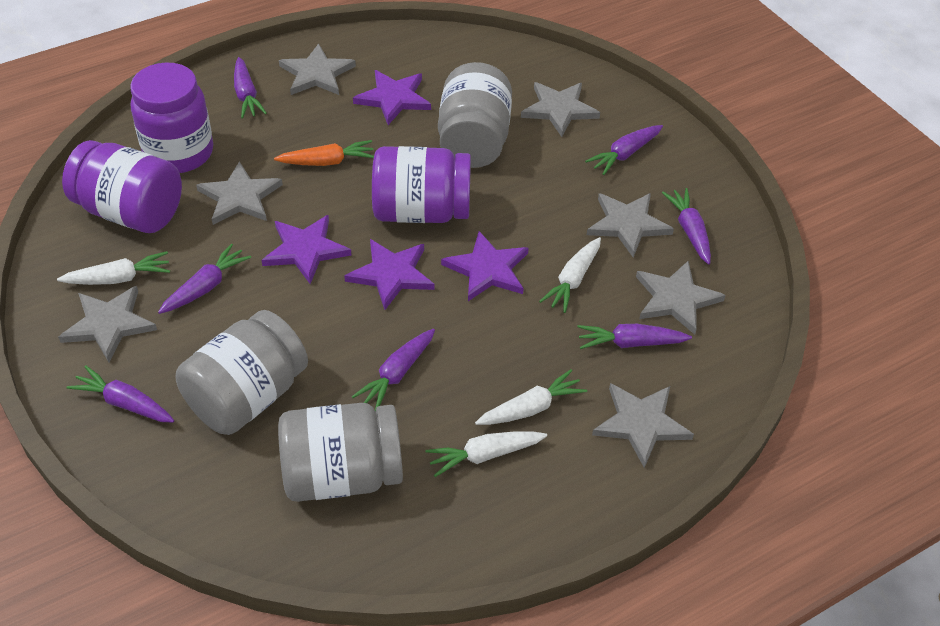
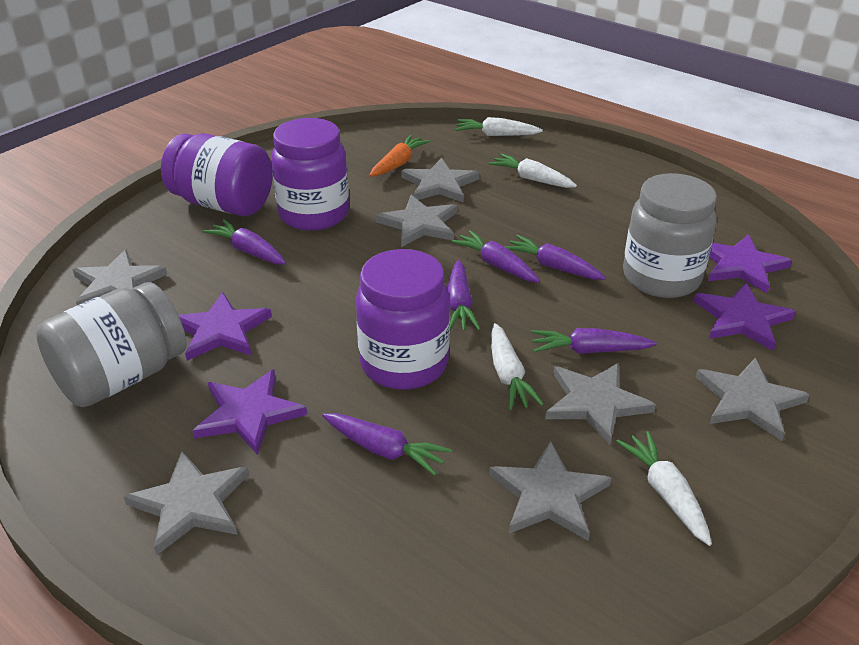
grey jar: [176,310,308,435] [278,403,403,502] [438,62,512,168] = 3 -> [36,282,187,407] [623,173,717,298] = 2
purple carrot: [67,366,174,422] [158,243,251,314] [234,57,267,118] [352,329,435,411] [577,324,692,349] [585,125,663,175] [662,188,711,264] = 7 -> [203,219,286,265] [322,413,452,476] [447,260,480,331] [451,230,540,283] [504,235,606,280] [531,328,657,354] = 6

